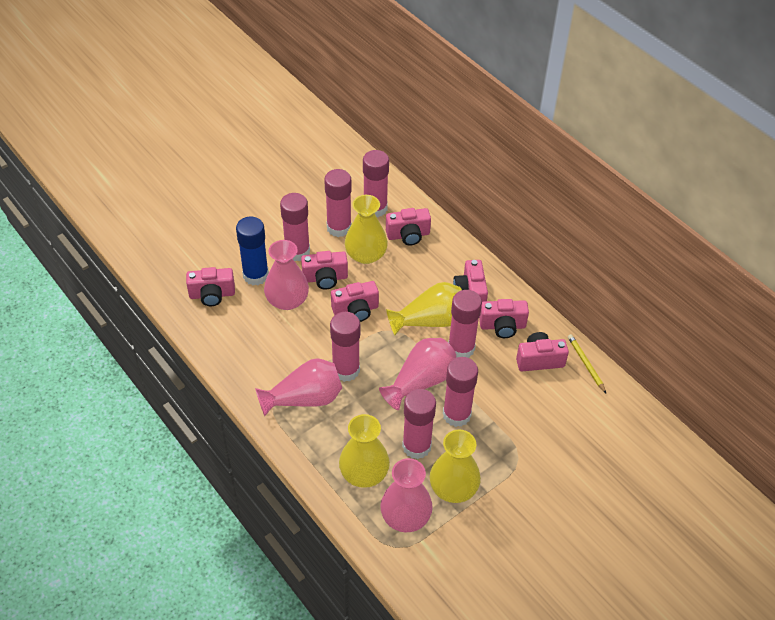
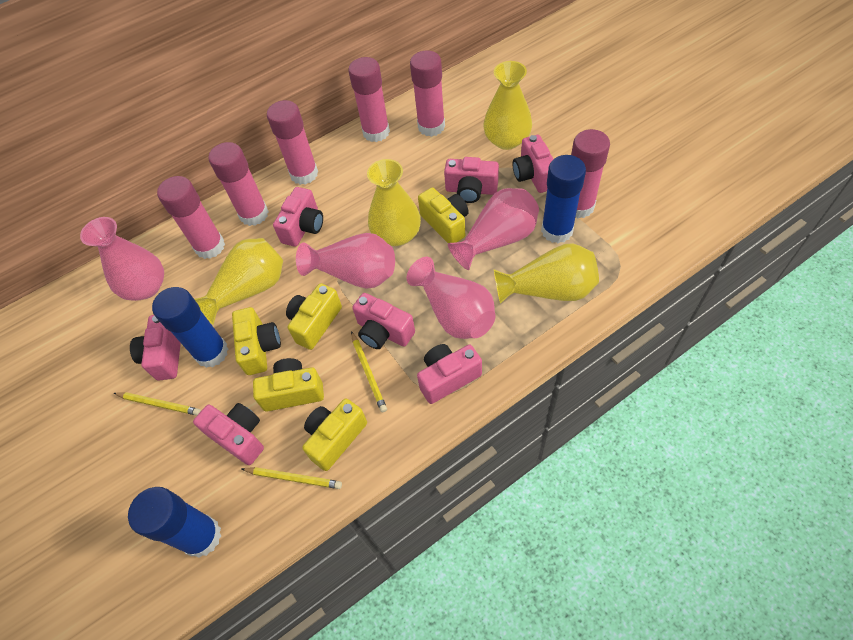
blue glue stick: [236,216,269,285] = 1 -> [128,487,221,558] [152,287,228,368] [541,155,586,243] = 3
pink glue stick: [280,193,310,261] [324,169,352,237] [330,312,360,382] [363,150,389,218] [402,389,436,459] [443,357,478,427] [448,290,482,358] = 7 -> [157,176,225,259] [208,142,269,226] [267,100,318,185] [348,57,390,142] [410,50,445,137] [571,129,610,218] = 6
yellow camera: none = 0 -> [232,307,281,375] [253,358,324,412] [286,283,342,350] [302,398,367,471] [418,187,469,243] = 5
yellow pencil: [568,334,606,393] = 1 -> [114,392,201,416] [242,467,342,489] [351,331,387,412] = 3

